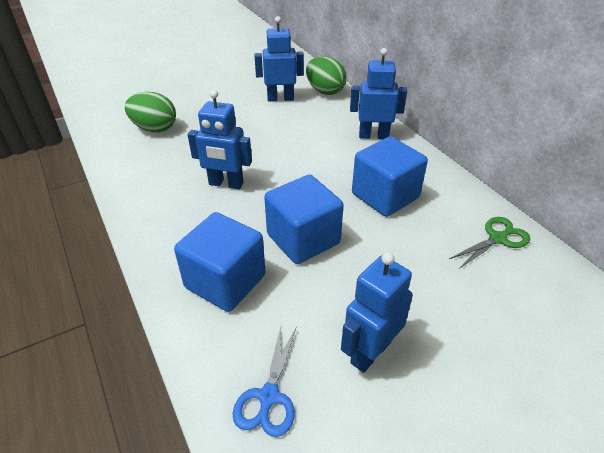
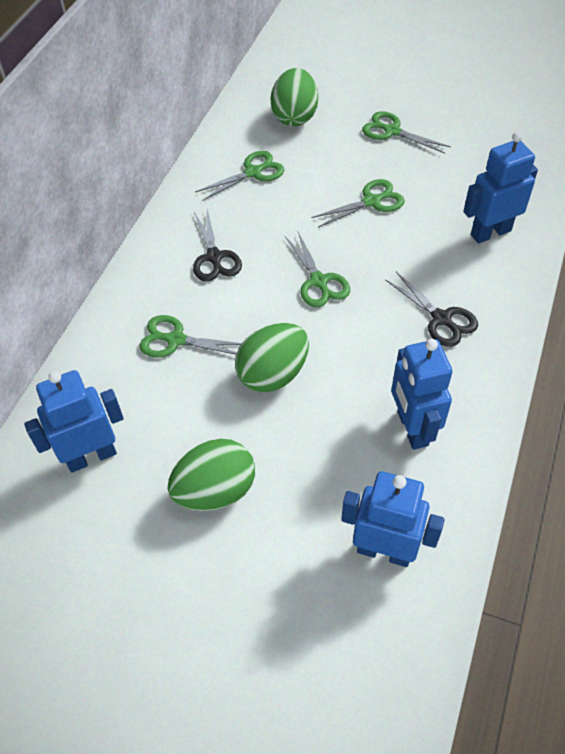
black scissors: none = 0 -> [193,210,242,282] [385,272,478,347] = 2
blue cube: [174,212,266,312] [264,175,344,264] [352,136,428,217] = 3 -> none = 0
blue scissors: [233,326,297,437] = 1 -> none = 0
green egg: [125,92,176,132] [306,56,346,95] = 2 -> [168,439,255,511] [235,323,309,393] [271,68,318,126] = 3
green scissors: [449,217,530,269] = 1 -> [139,315,242,358] [195,151,284,201] [285,232,350,307] [311,179,405,228] [362,111,451,154] = 5

